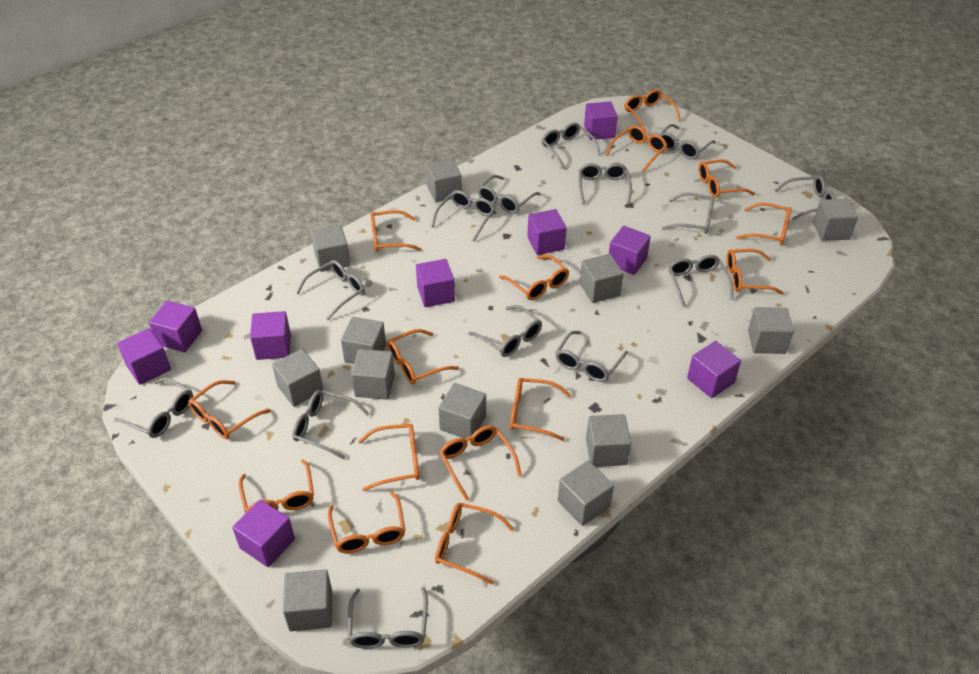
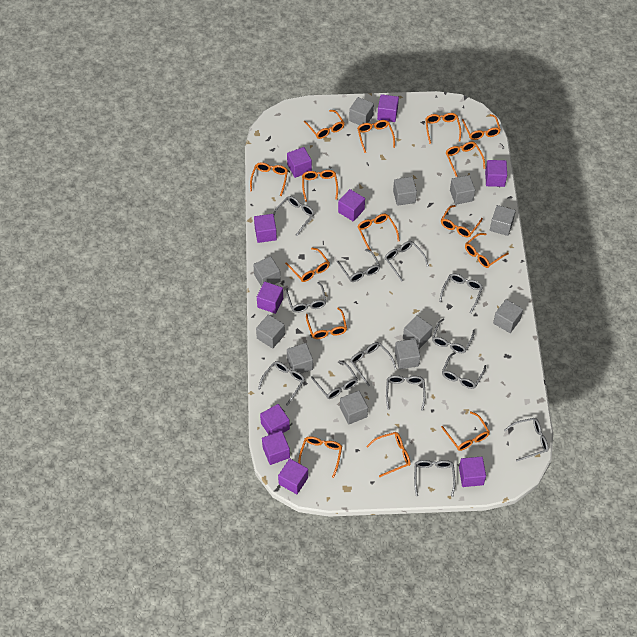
grey cube: [272,349,324,407] [283,569,332,631] [311,225,350,272] [341,317,386,364] [351,349,395,400] [426,159,462,202] [438,383,486,441] [558,460,614,526] [580,254,623,303] [586,414,631,467] [748,307,794,354] [813,199,858,241] = 12 -> [253,256,281,287] [256,314,285,349] [287,343,313,374] [340,391,368,425] [349,97,374,125] [393,177,417,206] [395,339,420,369] [403,315,433,349] [450,175,475,205] [490,205,516,236] [493,299,523,333] = 11
grey glasses: [114,377,193,438] [292,390,369,459] [296,260,365,320] [348,587,428,649] [431,190,495,242] [468,305,542,357] [478,175,541,214] [542,123,601,169] [555,331,628,382] [579,163,632,204] [659,124,716,159] [662,193,715,234] [668,255,733,307] [774,175,835,220] = 14 -> [258,361,305,406] [273,196,315,236] [286,282,326,313] [311,361,358,399] [337,249,380,282] [350,342,397,386] [385,241,429,281] [386,375,426,411] [414,460,455,497] [432,319,475,353] [439,273,483,313] [442,352,486,389] [504,418,548,461] = 13
purple cube: [117,328,171,385] [149,301,202,352] [232,499,295,567] [250,311,291,360] [416,259,455,307] [527,209,567,255] [584,102,618,140] [609,226,651,275] [687,341,741,398] = 9 -> [254,214,277,243] [257,282,283,314] [260,404,290,435] [262,431,290,465] [278,459,308,494] [287,147,312,178] [338,189,365,221] [377,94,399,122] [459,457,486,487] [485,160,507,187] = 10

